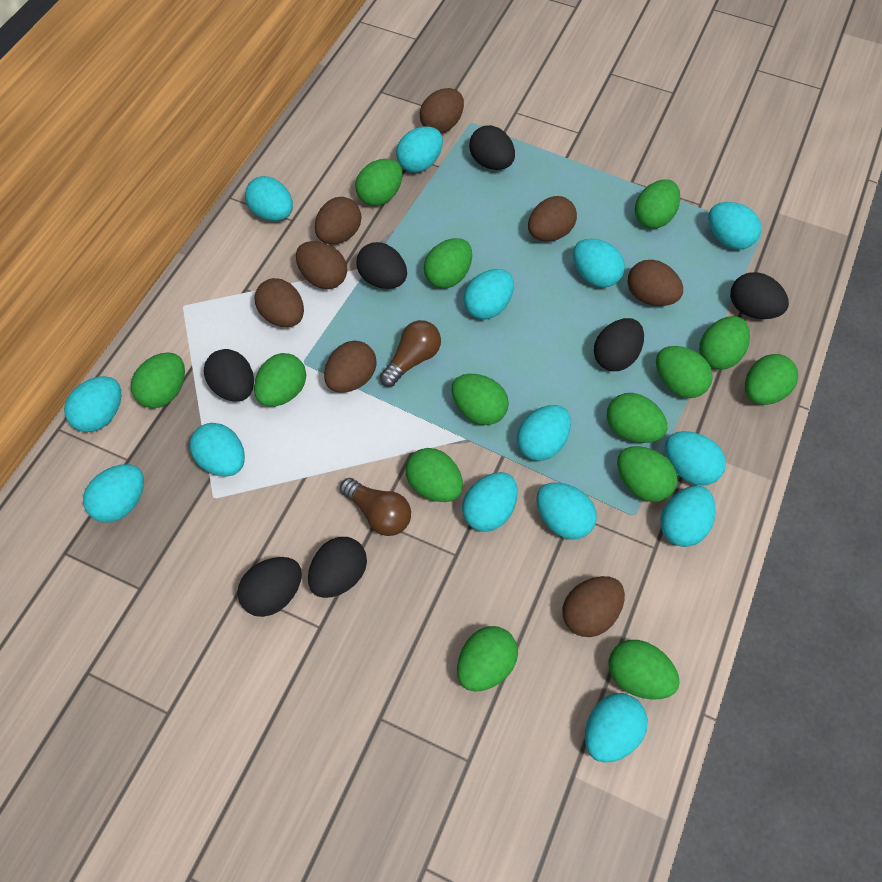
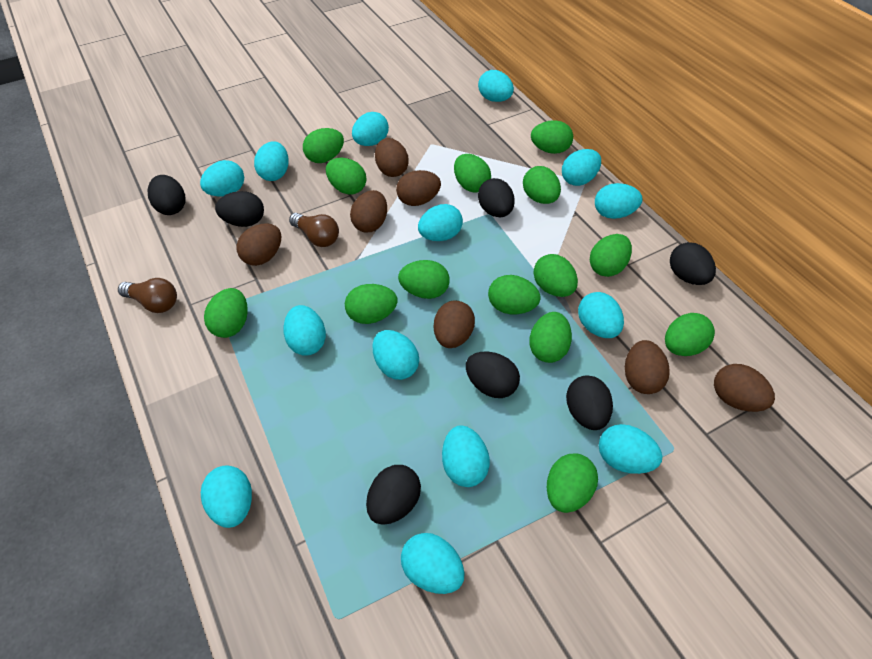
brown egg: [255,278,304,327] [296,241,347,289] [315,197,361,244] [324,341,377,393] [420,88,464,133] [528,196,577,241] [562,576,625,637] [627,260,683,306] = 8 -> [237,223,281,266] [350,190,387,232] [375,138,409,177] [396,170,441,206] [434,300,475,348] [625,340,670,394] [714,364,775,412] = 7

